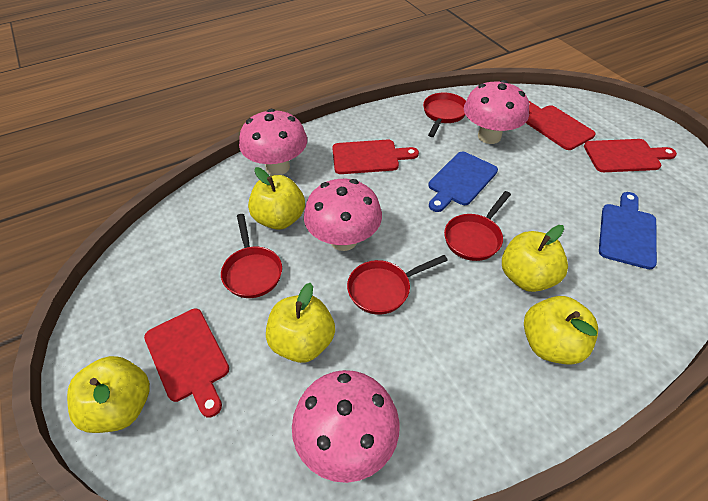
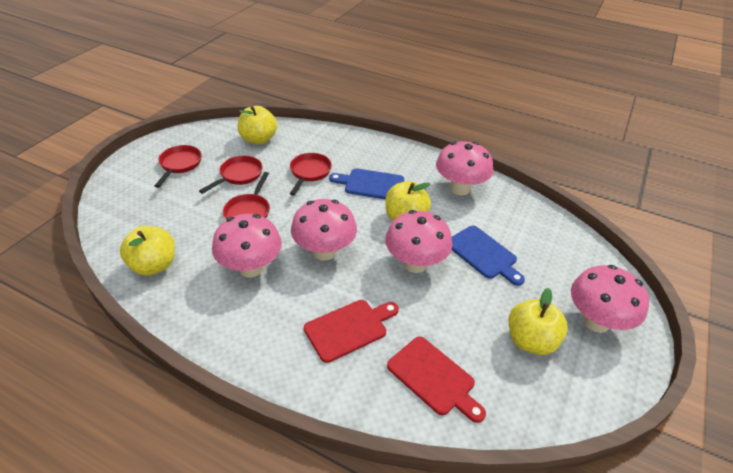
pink mushroom: [239,109,307,175] [292,370,400,483] [304,179,382,251] [464,80,529,144] = 4 -> [212,214,282,278] [291,199,357,260] [385,210,452,273] [436,141,493,196] [571,265,649,333] = 5
red cutting board: [144,309,229,417] [332,140,419,174] [526,101,596,150] [584,139,677,172] = 4 -> [304,300,399,363] [387,336,486,423] = 2
yellow apple: [67,356,150,433] [248,167,305,230] [266,283,335,363] [502,225,568,292] [524,296,598,365] = 5 -> [120,226,175,276] [238,106,277,144] [385,181,431,220] [509,288,568,355] = 4

